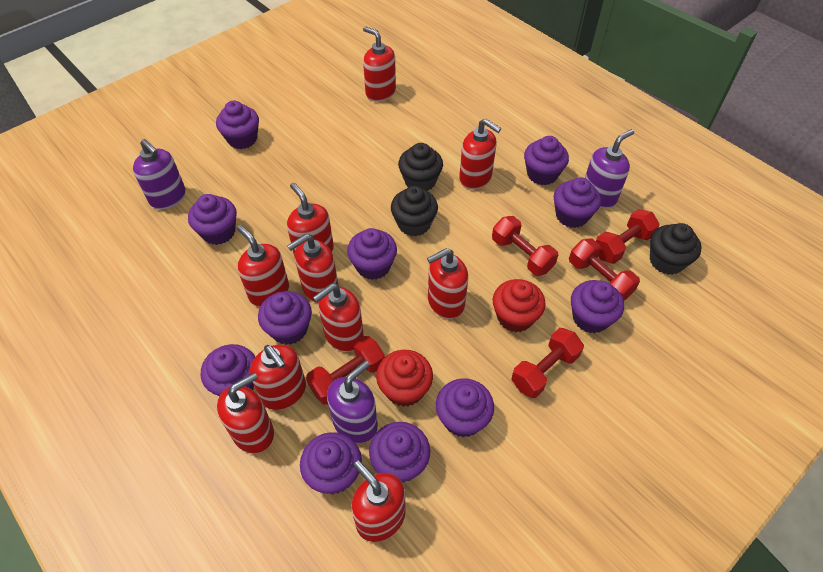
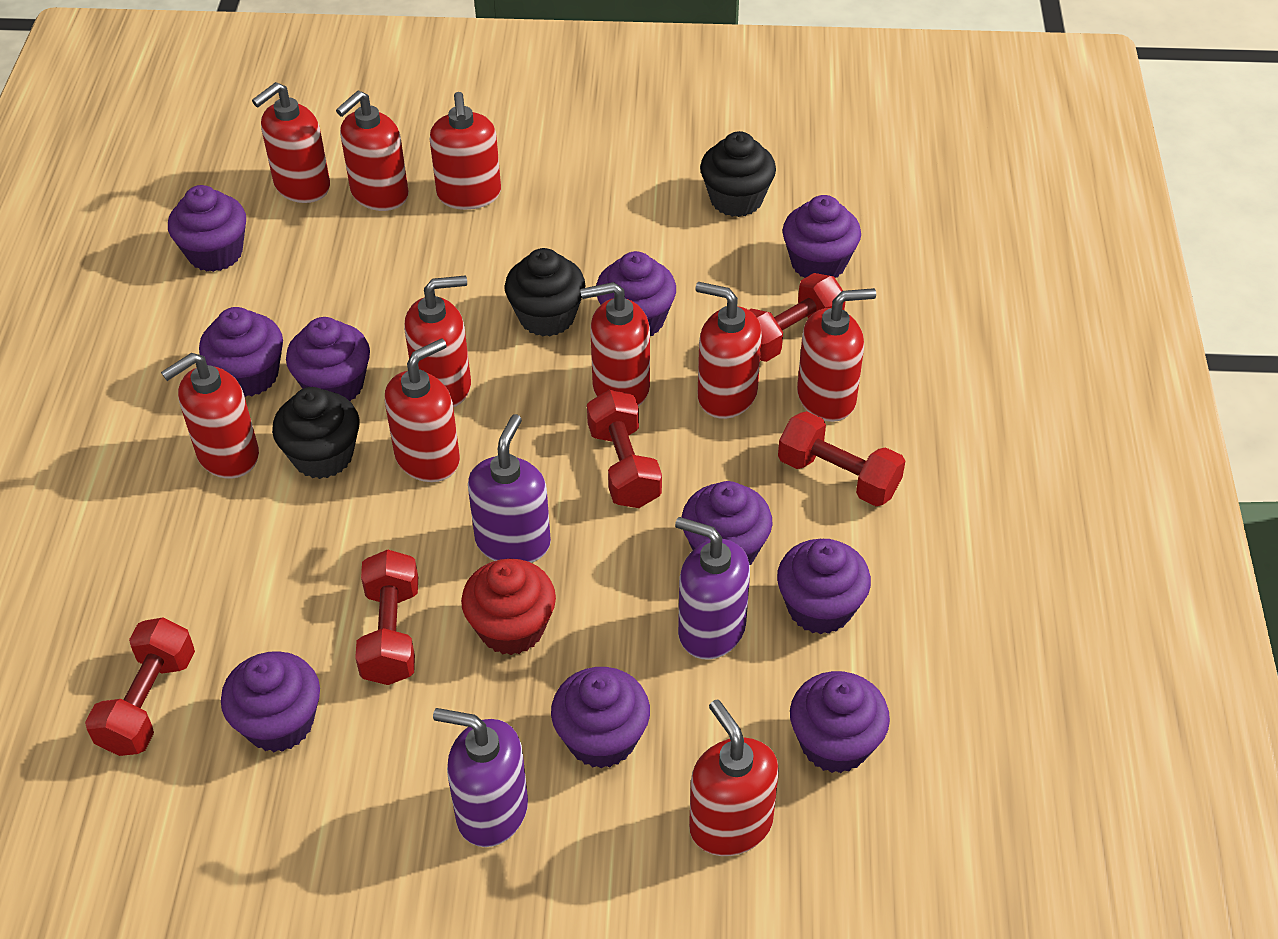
purple cupcake: [188,194,237,245] [201,344,255,396] [216,101,259,149] [258,291,312,345] [300,432,362,494] [347,228,397,280] [369,422,430,483] [436,379,494,437] [524,136,569,185] [554,177,601,228] [571,280,624,333] = 11 -> [168,185,246,272] [199,307,283,397] [221,651,320,752] [286,317,370,401] [551,667,650,769] [596,251,676,336] [682,481,773,565] [777,539,871,634] [783,195,861,278] [790,671,890,773] = 10
red cupcake: [376,350,433,407] [493,279,546,332] = 2 -> [461,559,556,655] = 1

